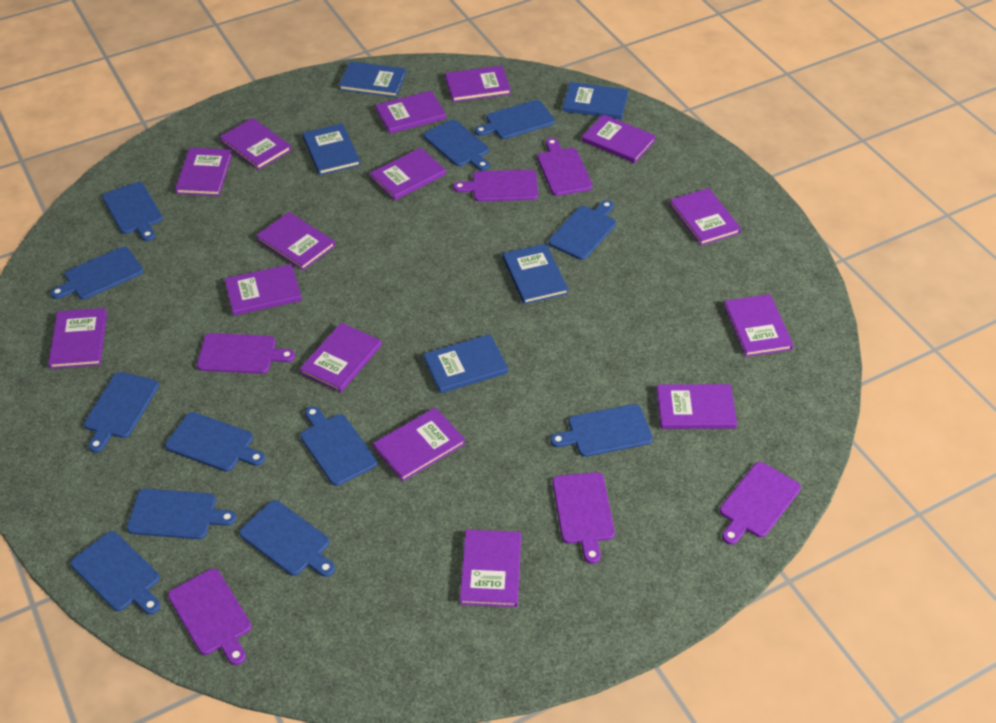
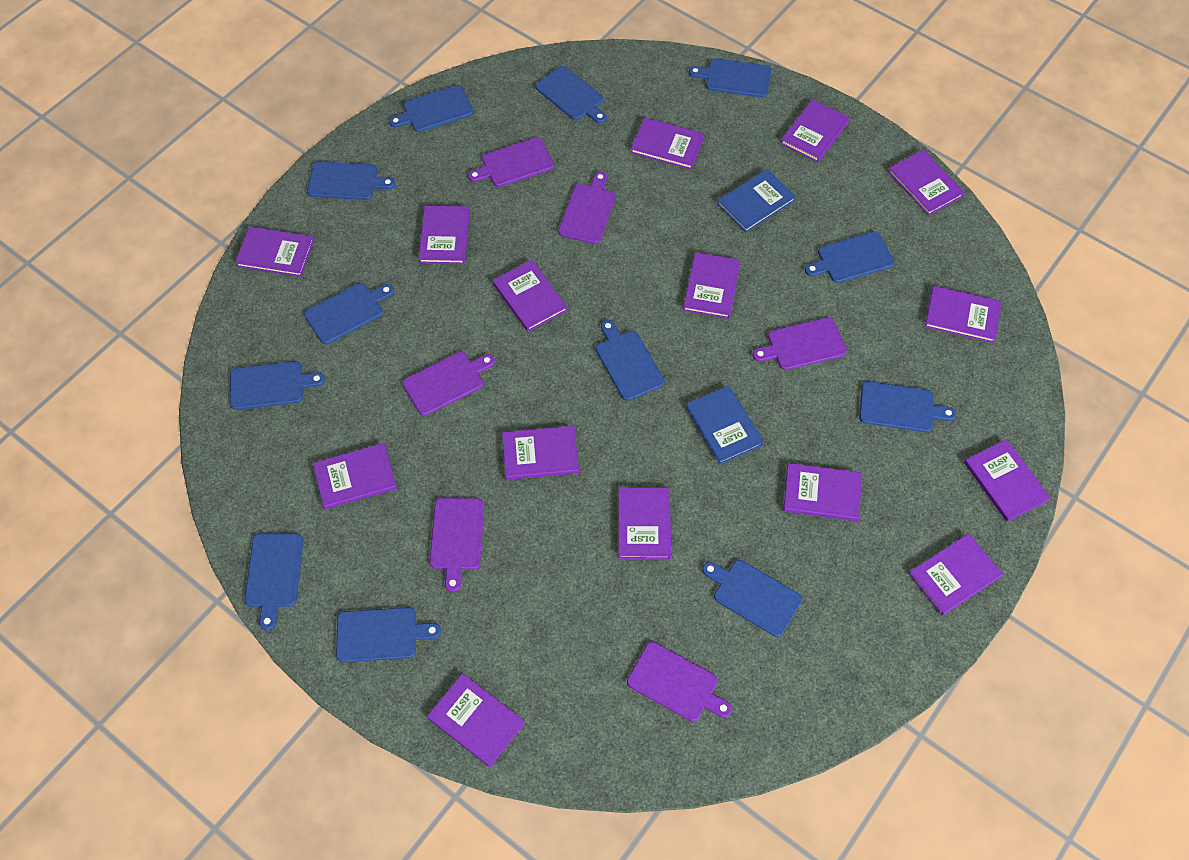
blue book: [302,123,361,175] [339,61,406,97] [423,334,508,393] [503,244,569,304] [563,82,628,119] = 5 -> [686,385,764,464] [717,169,796,233] = 2

